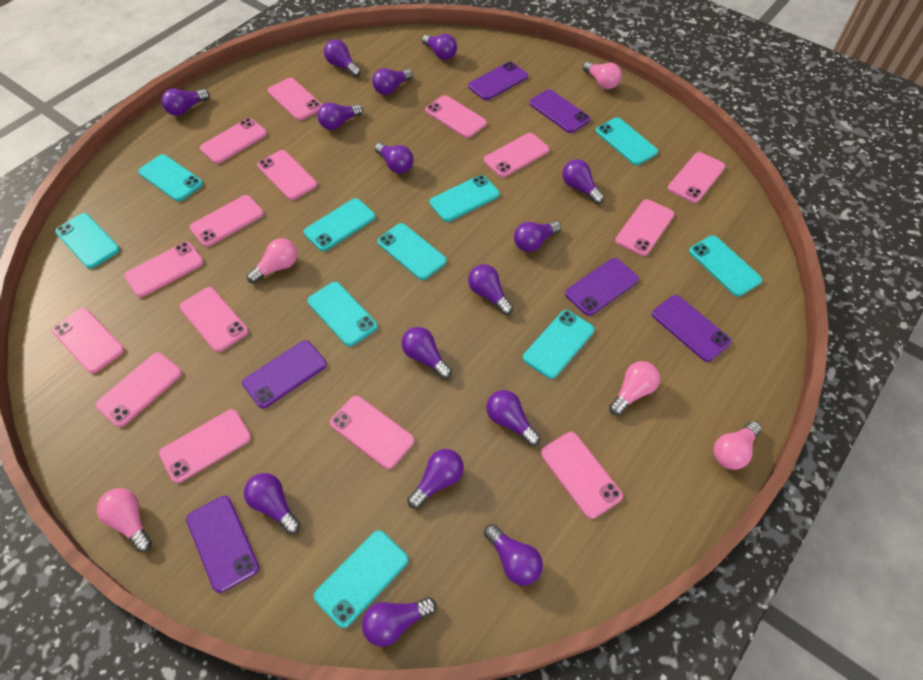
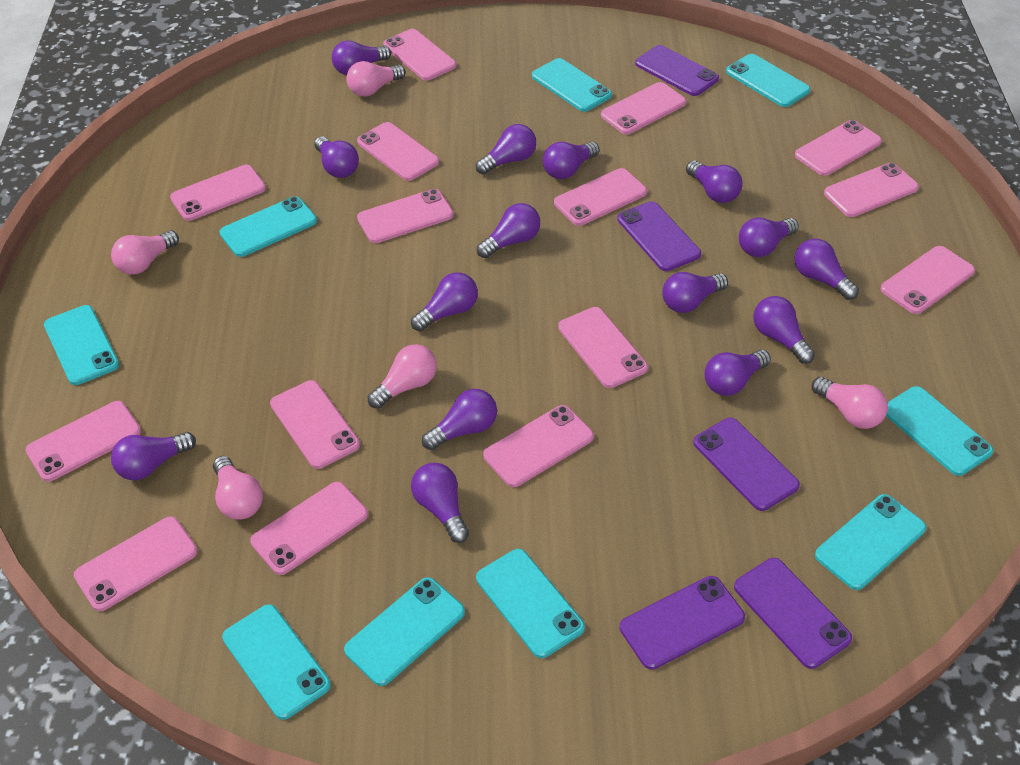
purple phone: [186,496,259,593] [242,340,327,408] [468,61,528,100] [529,89,591,133] [565,258,639,316] [652,295,731,362] = 6 -> [617,201,701,271] [619,576,745,670] [635,45,719,96] [693,418,800,511] [734,558,852,669] = 5
turquoise phone: [55,213,120,269] [138,154,203,202] [304,198,376,251] [307,282,378,347] [314,530,408,628] [377,223,447,280] [429,175,500,222] [523,310,594,379] [596,118,658,165] [689,235,762,297] = 10 -> [44,305,119,385] [219,196,317,257] [222,604,331,720] [344,577,465,686] [476,549,585,658] [532,58,612,112] [726,54,810,107] [815,494,926,590] [886,386,993,476] = 9

